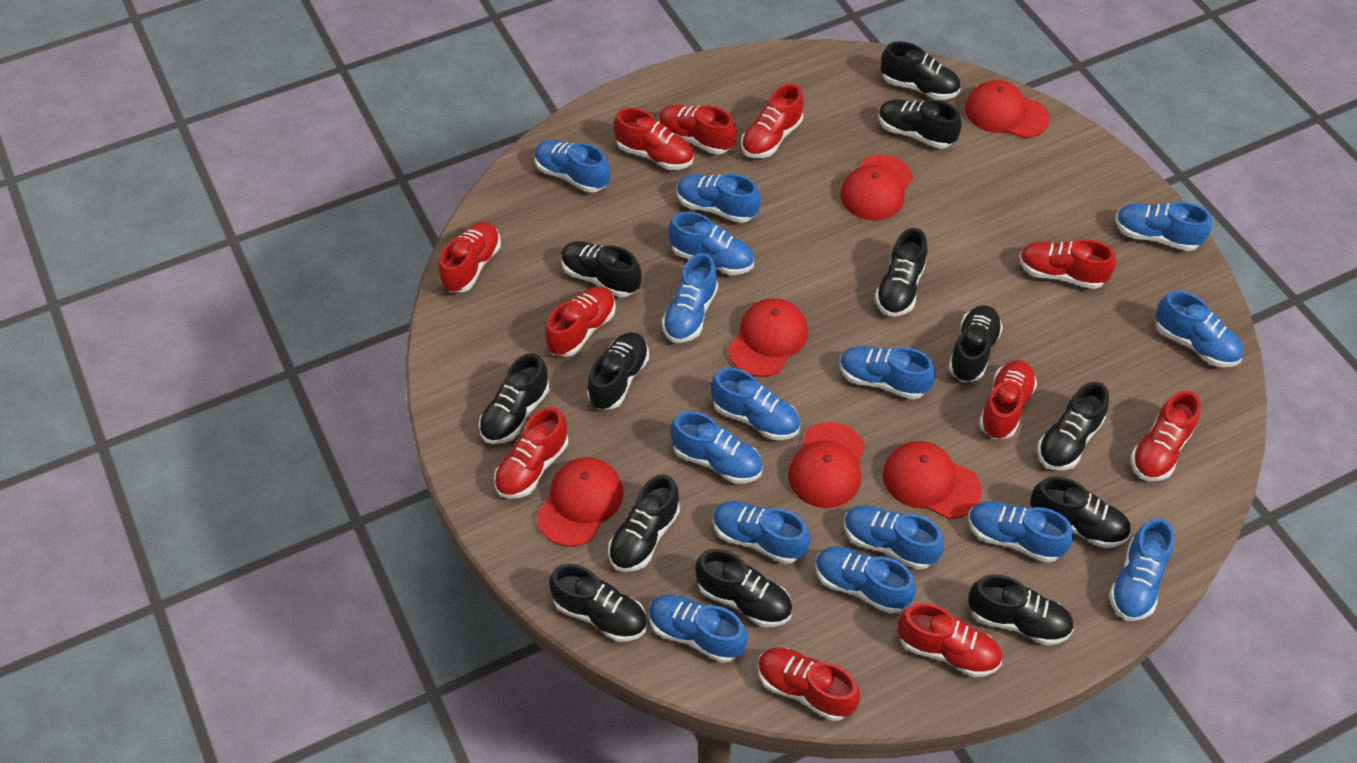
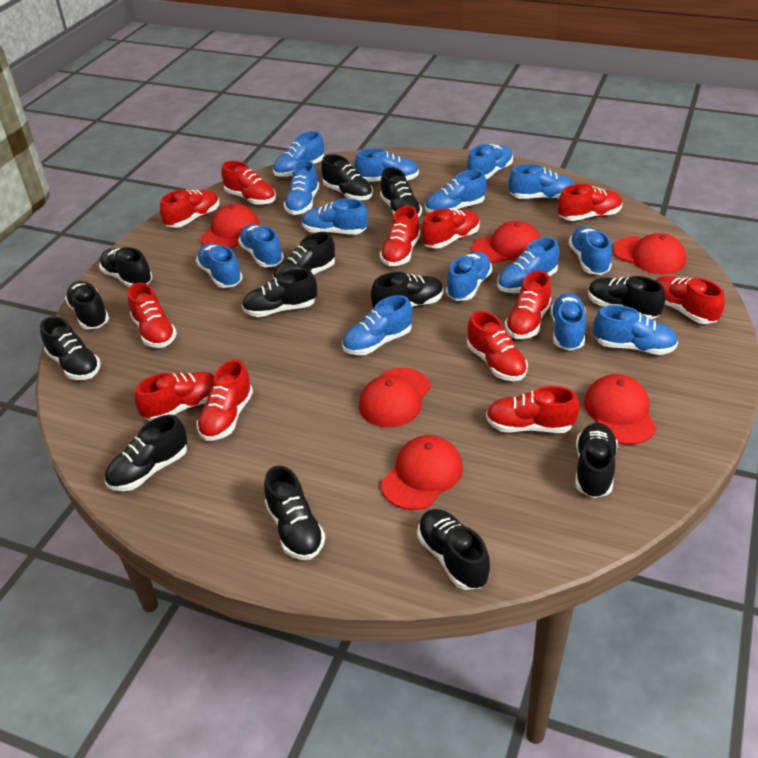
red shoe: [438,222,501,293] [494,407,568,499] [545,287,616,357] [614,108,694,170] [659,104,736,154] [741,84,804,158] [758,647,860,721] [897,603,1002,677] [979,360,1037,439] [1019,239,1116,289] [1130,390,1201,481] = 11 -> [128,283,177,348] [134,372,214,421] [160,189,219,228] [197,360,253,441] [221,161,276,205] [380,206,421,266] [421,208,480,248] [467,311,528,381] [486,386,580,433] [504,270,551,339] [558,184,622,221] [656,276,725,324] = 12

